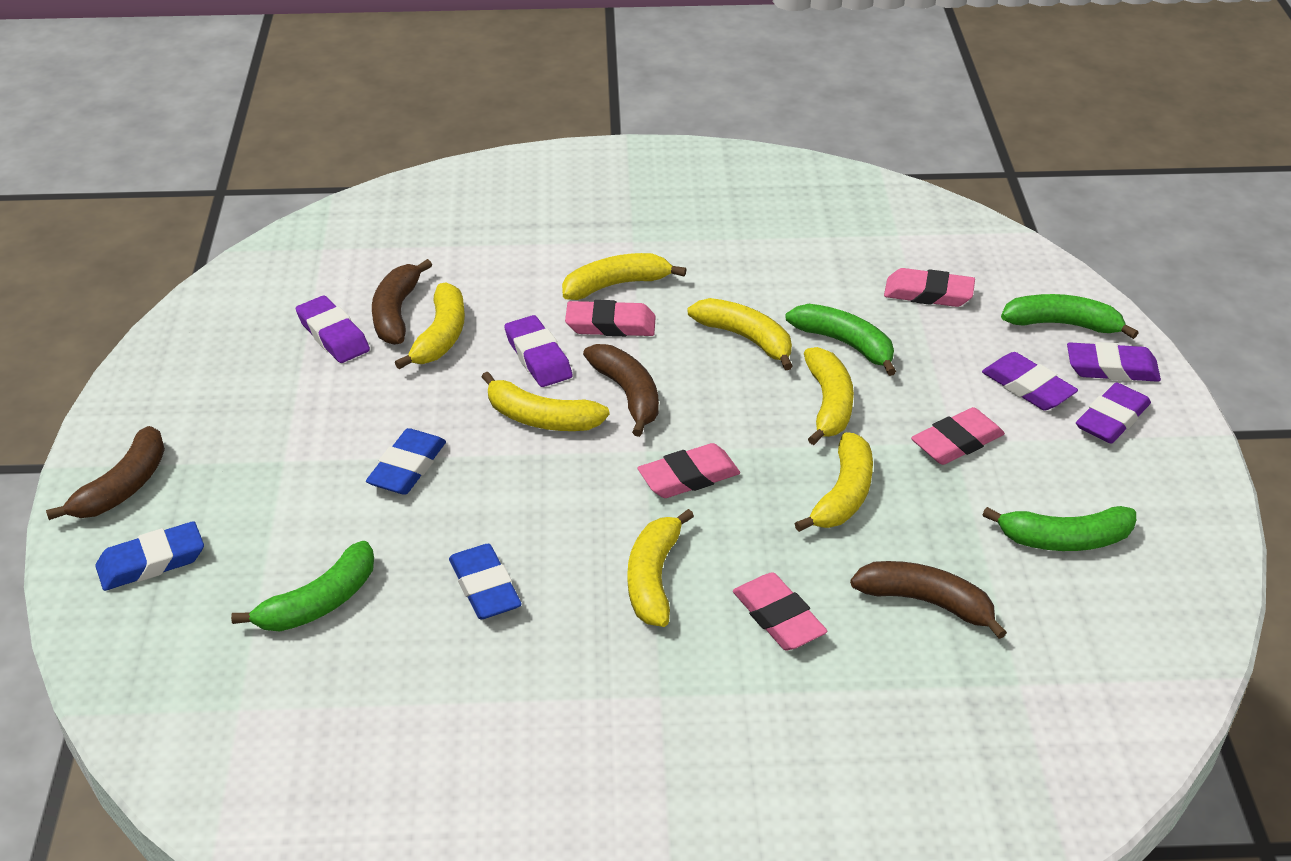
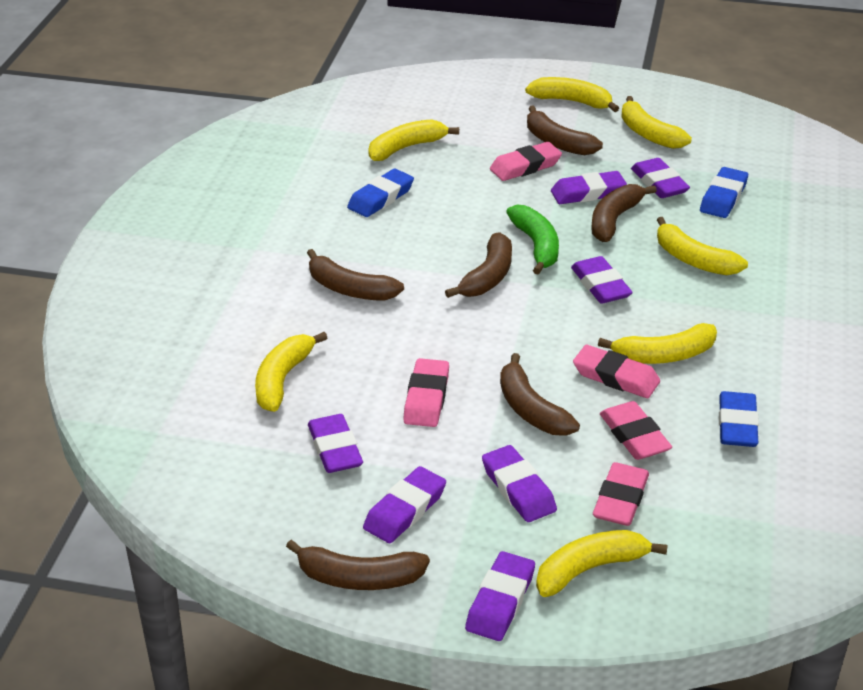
brown banana: [46,426,165,520] [372,259,432,345] [583,344,659,437] [850,561,1007,639] = 4 -> [286,539,430,590] [307,249,404,301] [445,232,512,298] [500,353,580,436] [527,106,603,155] [591,184,657,242] = 6
green banana: [231,541,374,632] [786,304,896,376] [983,506,1136,551] [1001,294,1139,339] = 4 -> [506,205,559,274] = 1
purple eraser: [296,295,370,363] [504,315,573,387] [982,352,1078,410] [1067,342,1161,382] [1076,382,1151,444] = 5 -> [308,414,363,473] [363,466,446,543] [465,551,535,641] [482,445,557,522] [551,171,627,204] [571,256,633,304] [631,158,690,198] = 7

